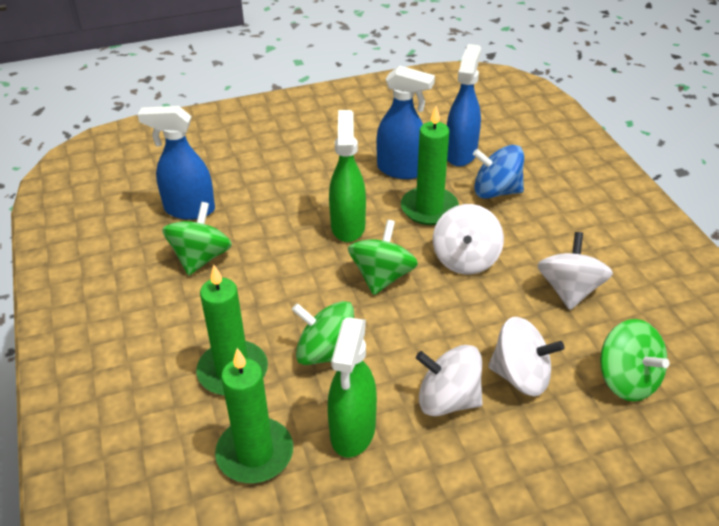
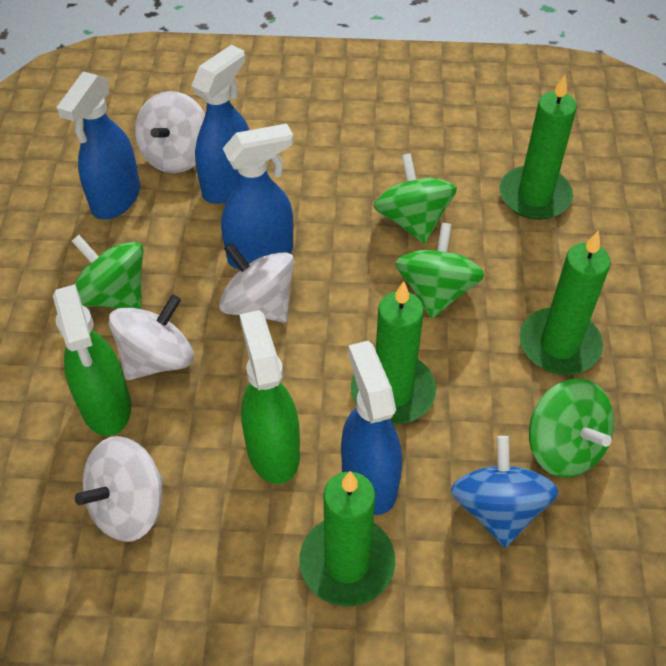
blue spray bottle: [138,106,215,220] [376,65,435,179] [447,44,481,166] = 3 -> [57,71,140,219] [191,45,249,204] [221,124,294,270] [341,341,402,515] = 4
green candle: [196,265,268,396] [215,348,293,483] [401,106,459,225] = 3 -> [299,471,395,606] [351,281,436,424] [500,75,577,220] [520,230,611,375] = 4

